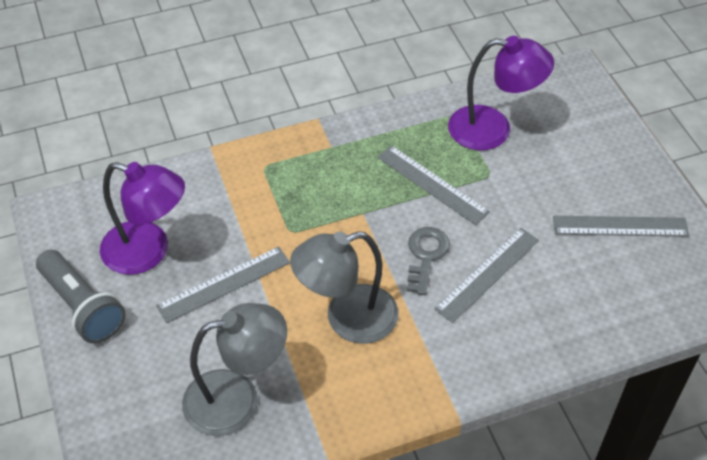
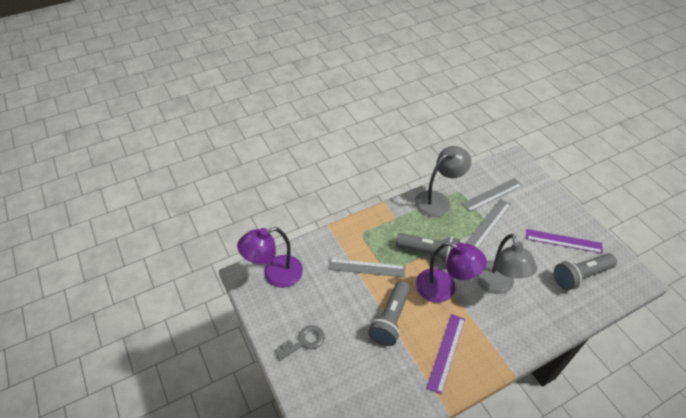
grey flashlight: [36,250,126,344] = 1 -> [368,281,410,346] [396,233,460,264] [554,253,617,290] = 3
grey ruler: [156,247,290,323] [377,145,490,225] [434,228,539,323] [553,216,689,236] = 4 -> [328,258,405,277] [462,178,523,212] [466,199,511,248] = 3
purple ruler: none = 0 -> [427,314,465,394] [526,229,603,254] = 2

